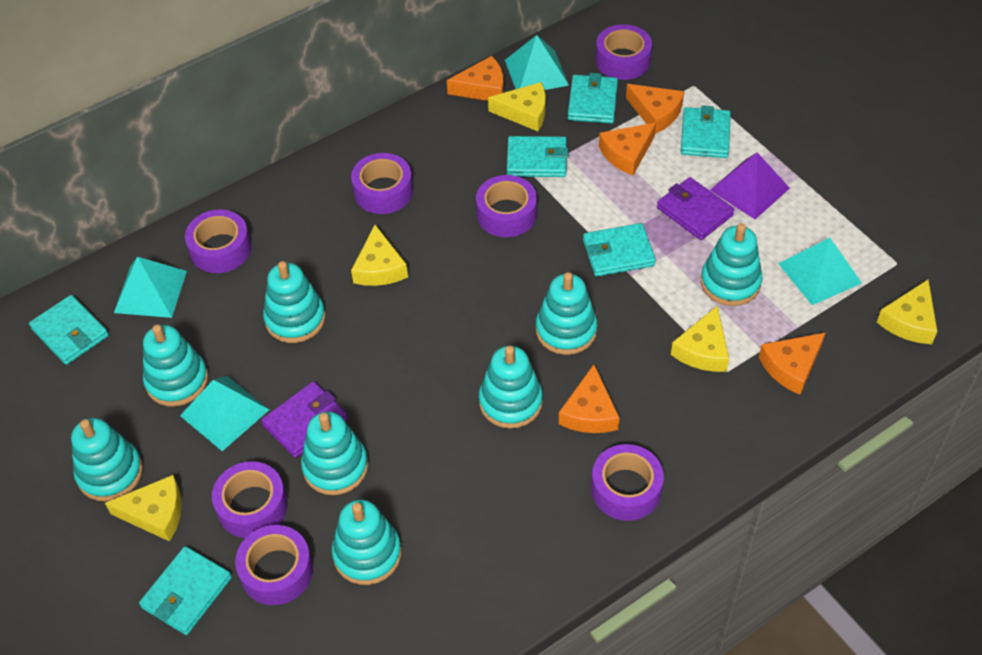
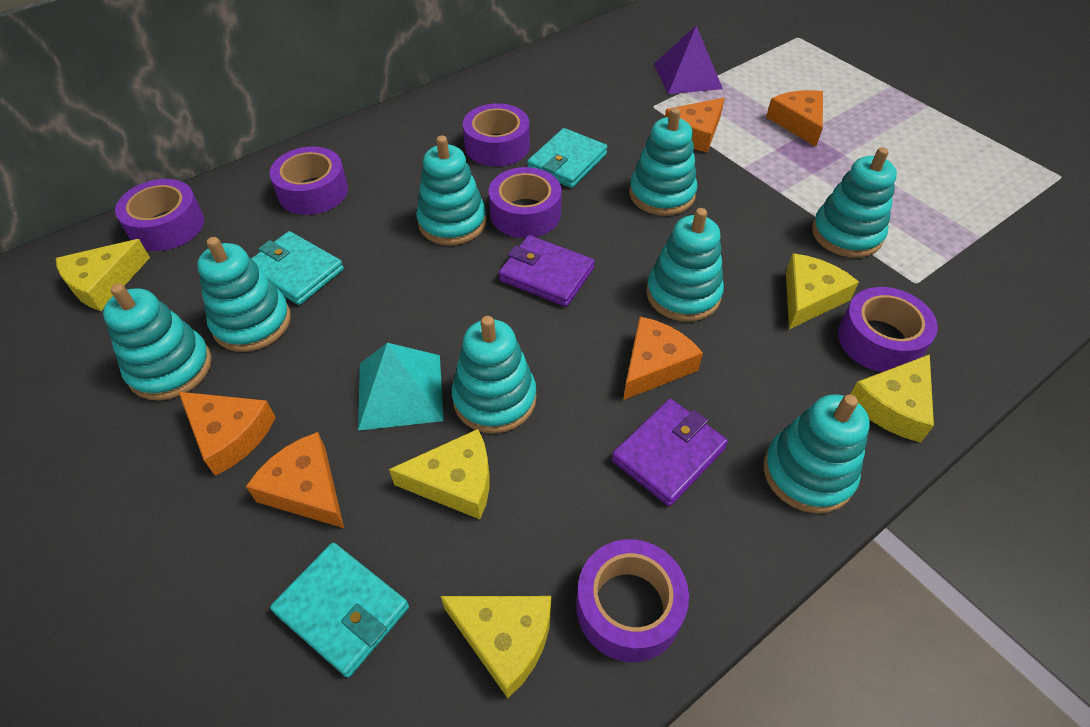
purple tape: [185,209,251,273] [212,461,288,538] [235,525,313,605] [351,153,413,214] [476,175,537,237] [591,444,664,521] [595,24,652,80] = 7 -> [115,179,204,251] [269,147,348,215] [463,103,530,166] [489,167,562,238] [576,539,689,662] [838,287,938,372] = 6
turquoise pyramid: [114,257,187,318] [180,376,269,451] [505,35,569,90] [778,238,862,305] = 4 -> [358,343,444,431] = 1
turquoise wallet: [29,295,109,365] [139,546,232,635] [507,136,568,177] [568,73,618,123] [583,223,656,277] [681,105,731,158] = 6 -> [251,231,344,305] [270,543,409,678] [527,128,607,188] = 3

